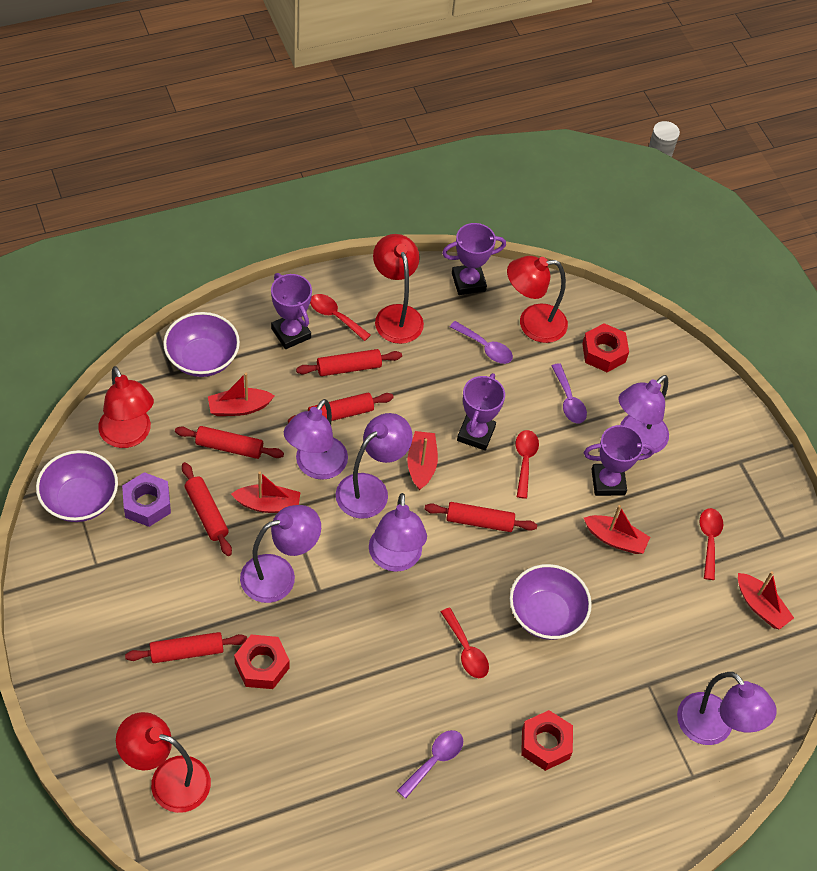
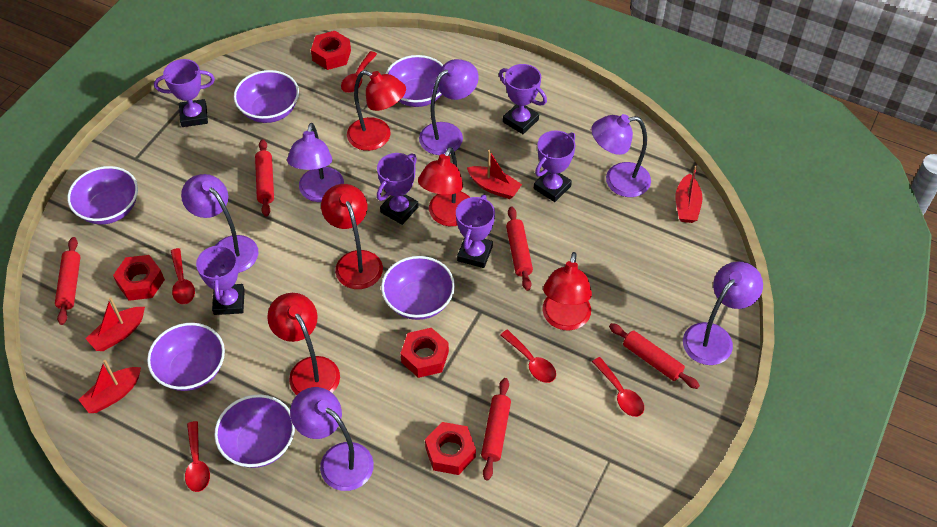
purple bowl: [36,450,118,522] [163,312,240,377] [510,564,592,640] = 3 -> [67,166,138,224] [147,323,225,391] [214,394,295,468] [234,70,299,123] [381,256,455,320] [386,55,443,107] = 6
purple nut: [122,472,171,527] = 1 -> none = 0
purple spoon: [397,730,463,799] [450,321,513,364] [552,363,587,423] = 3 -> none = 0
purple trophy: [271,273,312,349] [442,223,506,295] [457,373,505,451] [584,425,654,496] = 4 -> [154,59,215,127] [196,241,245,315] [377,153,419,225] [456,195,495,268] [499,64,547,134] [534,130,575,202] = 6
red boat: [208,373,275,416] [231,471,300,513] [407,431,438,490] [584,505,650,554] [738,571,794,630] = 5 -> [79,360,141,413] [85,297,145,351] [467,150,522,199] [675,166,703,223] = 4
red lamp: [98,366,154,448] [116,712,211,813] [373,234,424,344] [507,256,568,343] = 4 -> [267,293,340,395] [321,184,383,289] [347,70,406,151] [418,147,470,226] [542,252,592,331] = 5
red nut: [234,635,290,689] [521,710,573,771] [582,323,629,372] = 3 -> [113,255,165,301] [311,31,351,70] [400,328,449,378] [425,422,476,475] = 4
red rolling pin: [125,632,247,663] [175,426,284,459] [182,462,232,556] [288,393,394,423] [296,349,402,376] [424,502,537,532] = 6 -> [55,237,81,325] [255,139,274,217] [481,378,511,480] [506,206,533,291] [609,323,700,389] = 5
red spoon: [310,294,371,341] [441,607,489,678] [516,430,539,499] [699,508,723,580] = 4 -> [171,248,195,304] [185,421,210,492] [341,51,377,93] [501,330,556,383] [592,357,644,417] = 5

